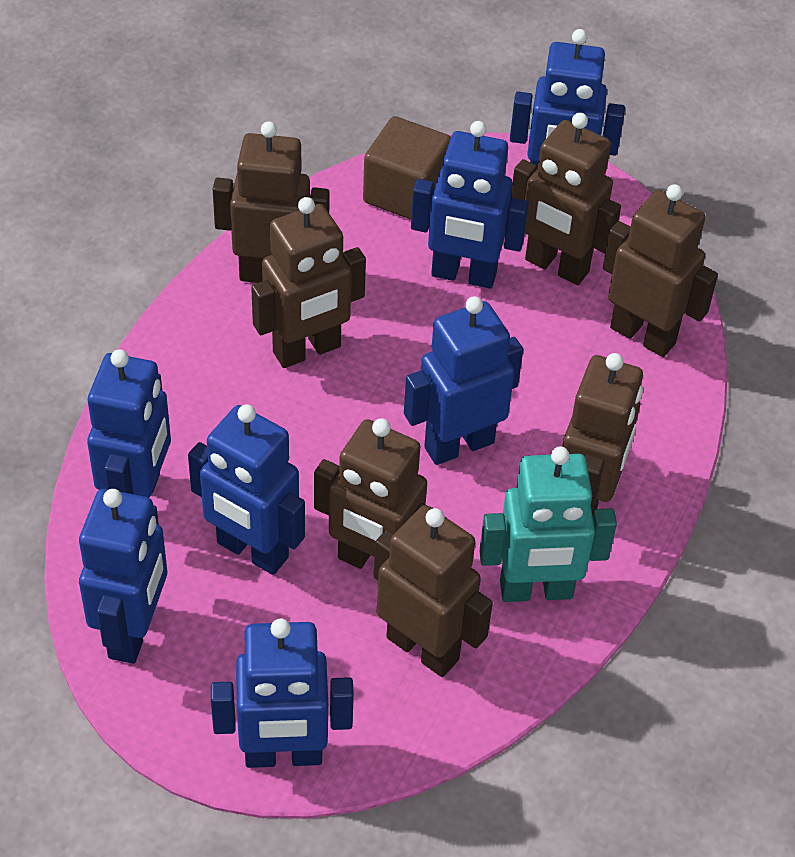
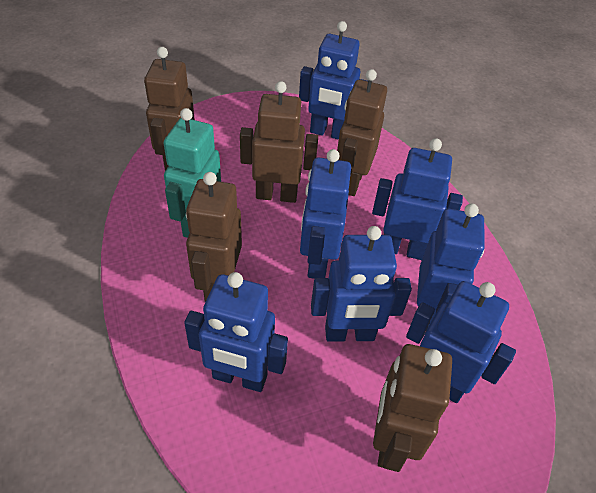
brown cube: [363,116,451,220] = 1 -> none = 0
brown robot: [213,121,330,283] [251,197,366,368] [314,418,432,569] [373,505,493,677] [511,113,621,285] [562,353,643,516] [603,184,718,357] = 7 -> [144,47,195,171] [186,172,242,302] [240,81,318,203] [337,69,387,196] [373,344,452,472] = 5

